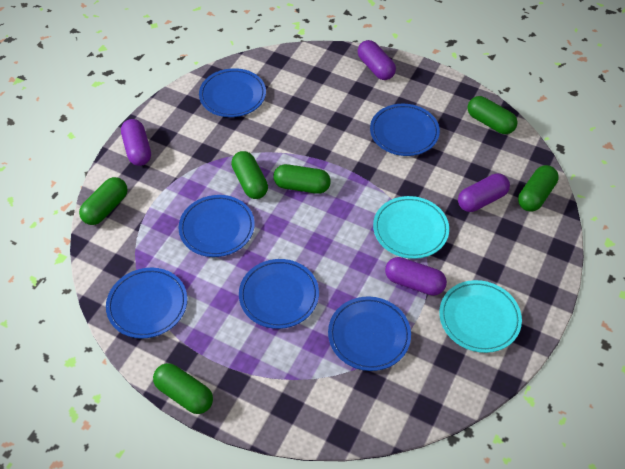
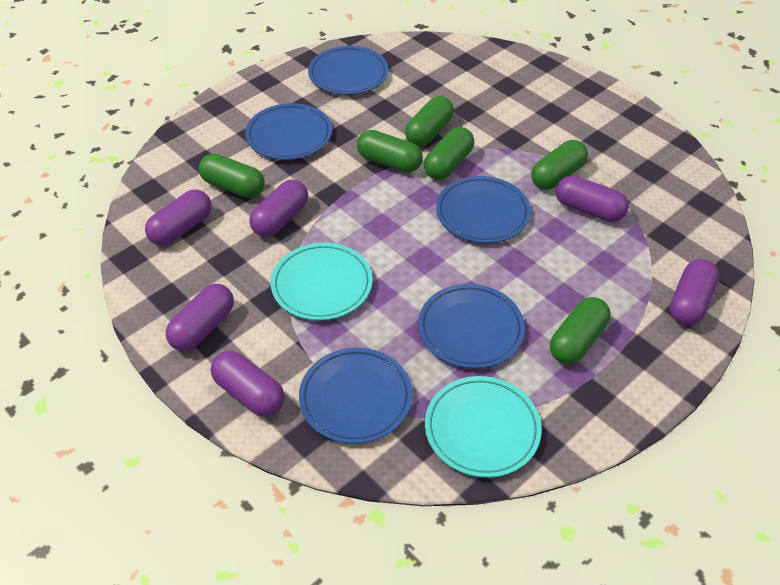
blue plate: [106,268,187,339] [178,195,255,257] [199,68,266,117] [239,259,319,329] [328,296,411,371] [370,104,440,156] = 6 -> [245,103,332,160] [299,348,412,444] [308,46,388,95] [418,284,525,369] [436,176,531,243] = 5
purple capsule: [121,119,151,166] [358,40,396,80] [385,257,447,296] [458,174,510,212] = 4 -> [145,189,212,246] [166,284,234,351] [211,351,285,417] [249,180,308,237] [556,175,629,222] [670,259,719,326] = 6

